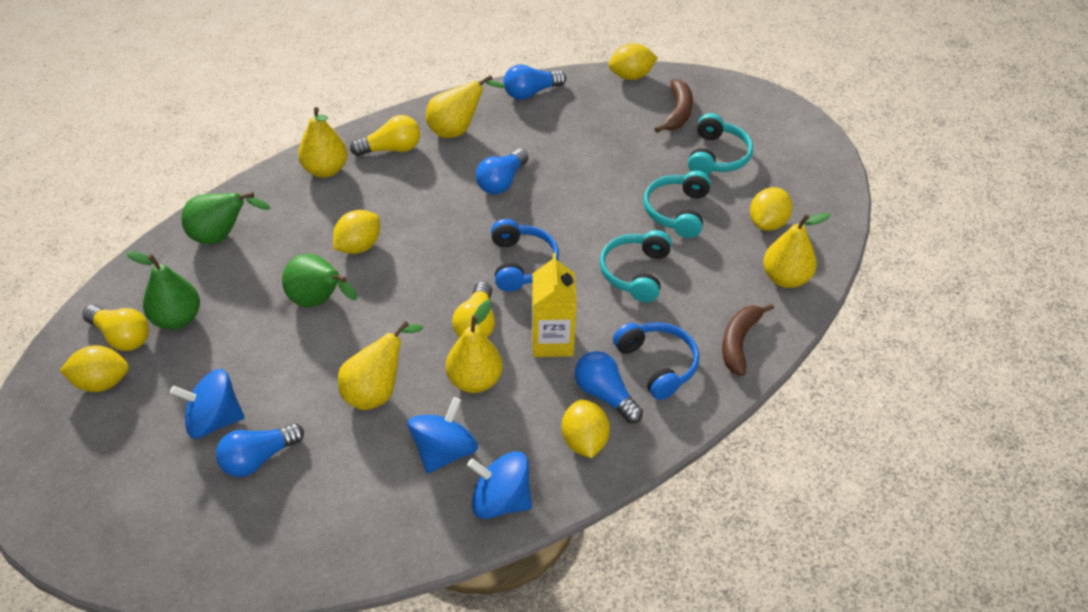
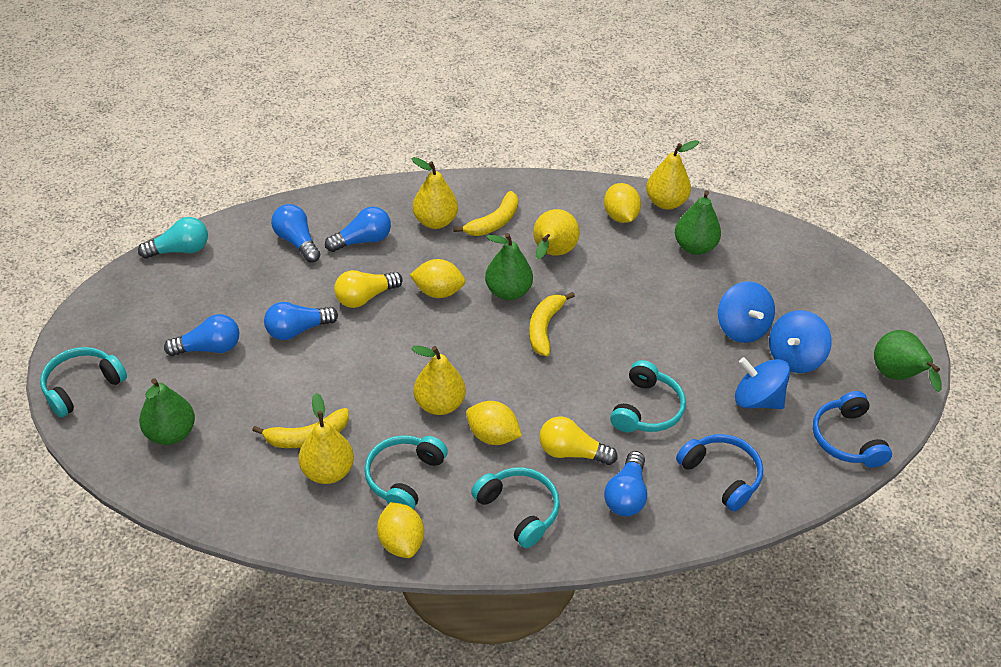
blue light bulb: [216,423,304,477] [476,149,528,194] [504,64,566,100] [575,351,643,424] = 4 -> [164,314,240,356] [264,302,338,340] [271,204,320,262] [325,207,391,252] [604,451,647,516] = 5
brown banana: [655,79,693,133] [722,304,774,376] = 2 -> none = 0
green pear: [126,251,200,330] [181,192,270,245] [282,254,358,307] = 3 -> [139,378,195,445] [485,233,533,300] [675,190,721,255] [874,330,942,392] = 4
turquoise headphones: [600,230,672,302] [644,171,711,238] [688,113,753,175] = 3 -> [40,347,127,417] [364,435,448,509] [471,467,560,548] [610,360,686,432] = 4
turquoise light bulb: none = 0 -> [138,217,208,259] = 1
yellow banana: none = 0 -> [252,408,349,448] [453,191,518,236] [529,292,575,356] = 3
yellow carton: [532,253,577,357] = 1 -> none = 0
yellow lemon: [59,345,129,392] [333,210,380,254] [562,399,610,458] [608,43,658,80] [750,187,792,231] = 5 -> [377,502,424,558] [410,259,465,298] [466,401,522,445] [604,183,641,223] = 4
yellow light bulb: [82,305,149,351] [350,115,420,156] [452,281,495,338] = 3 -> [334,270,403,308] [539,416,618,465] = 2

